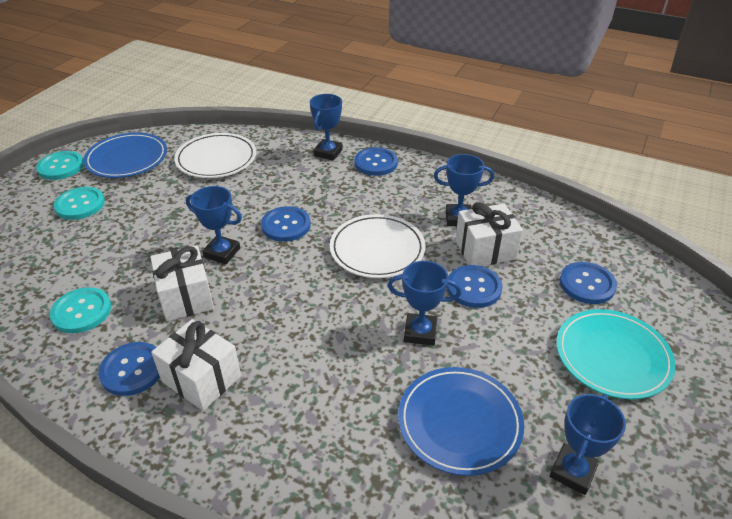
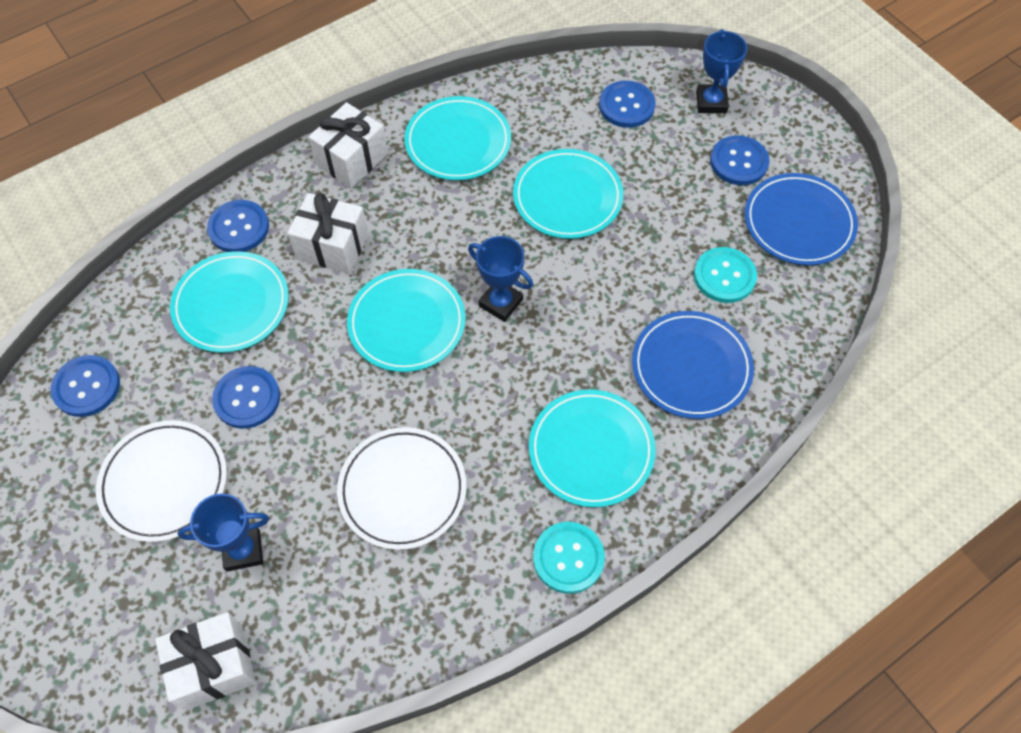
blue trophy: [186,186,242,264] [310,94,343,161] [387,261,462,346] [434,154,494,226] [549,394,626,495] = 5 -> [178,493,269,572] [468,236,533,322] [696,29,747,113] = 3
turquoise button: [36,151,84,180] [50,287,111,333] [54,187,105,220] = 3 -> [533,522,605,594] [694,247,757,303] = 2
turquoise plate: [556,309,676,400] = 1 -> [170,251,289,353] [347,269,466,372] [405,96,511,180] [513,149,623,239] [529,389,656,507] = 5

